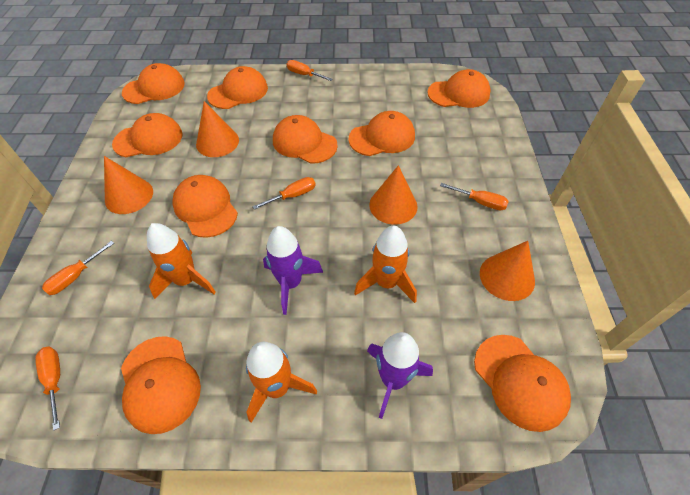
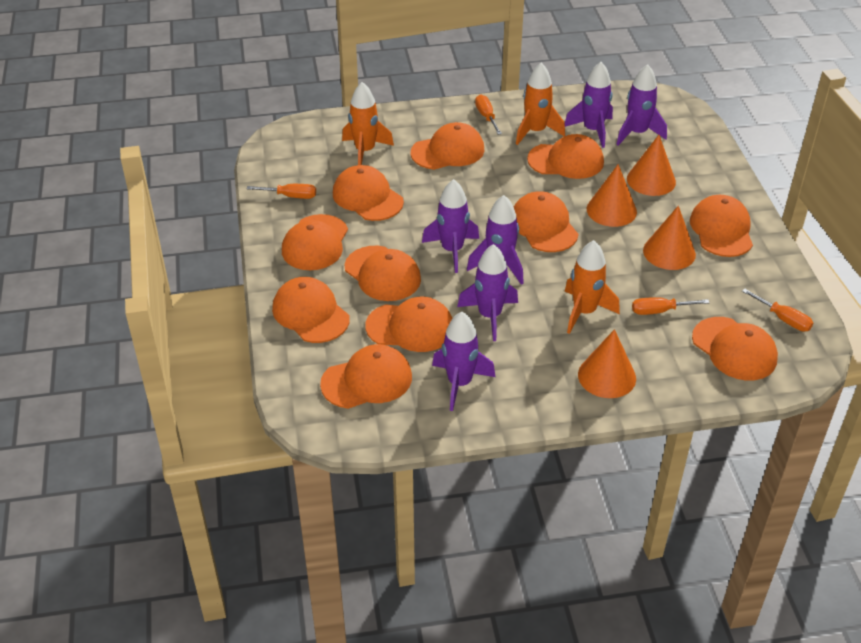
orange cap: [112,113,183,157] [121,336,201,434] [122,63,185,104] [172,175,238,238] [207,66,268,109] [273,115,338,164] [348,111,415,156] [427,69,491,108] [474,335,571,432] = 9 -> [272,277,350,343] [282,214,348,270] [320,344,412,409] [333,165,404,221] [345,246,421,301] [365,297,453,352] [411,122,484,170] [514,191,578,252] [527,134,604,179] [690,195,753,257] [692,317,778,380] = 11
orange screwdriver: [35,346,60,431] [42,241,114,295] [252,177,316,210] [287,60,333,81] [440,183,509,210] = 5 -> [247,184,316,199] [475,94,502,135] [632,297,710,315] [742,288,813,332] = 4
purple rocket: [263,226,323,315] [367,332,433,419] = 2 -> [422,179,479,273] [432,312,495,411] [457,244,518,341] [467,195,524,285] [565,62,613,148] [616,64,667,146] = 6

